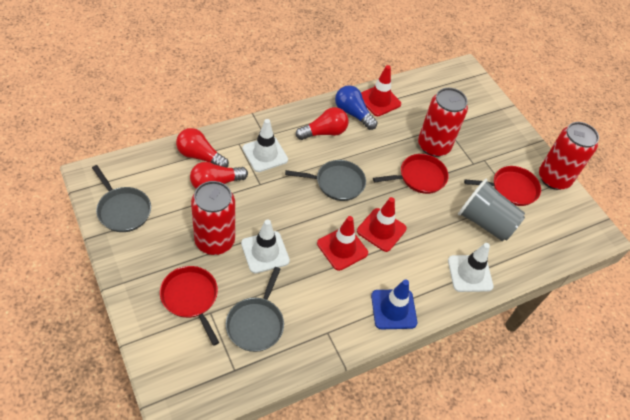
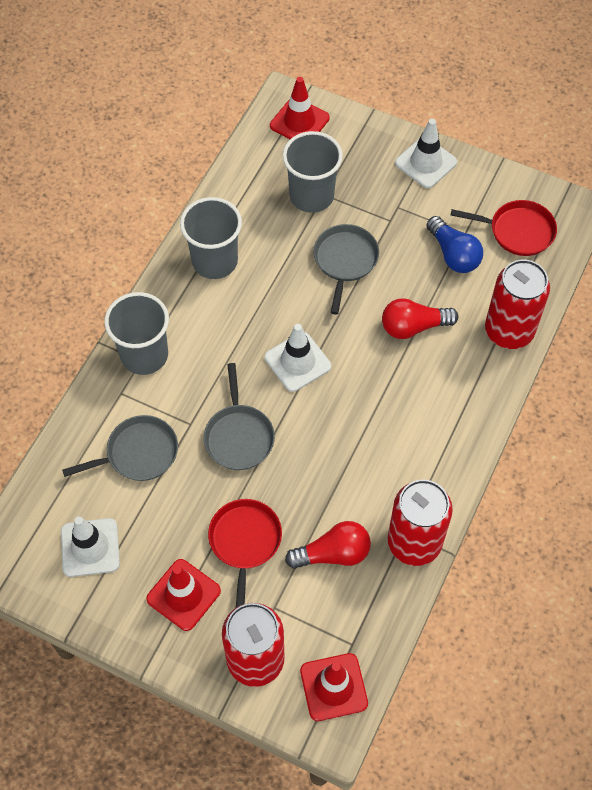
blue traffic cone: [371,279,417,329] = 1 -> none = 0
grey cup: [458,179,525,242] = 1 -> [104,292,169,375] [180,197,242,279] [283,131,343,213] = 3
red light bulb: [176,128,229,167] [190,162,248,189] [296,107,348,140] = 3 -> [285,521,371,569] [382,298,458,339] = 2
red pan: [160,266,219,346] [373,154,449,194] [464,166,541,206] = 3 -> [208,499,282,608] [451,200,557,256] = 2

